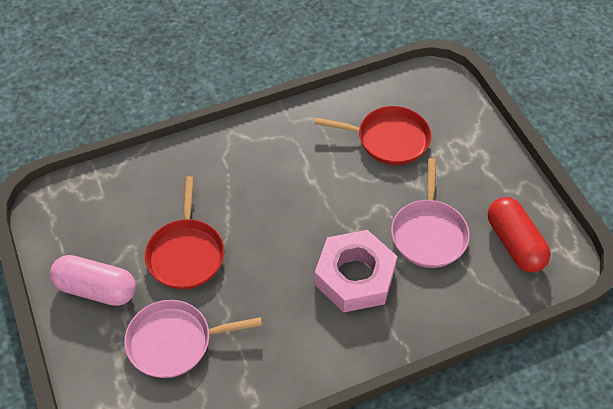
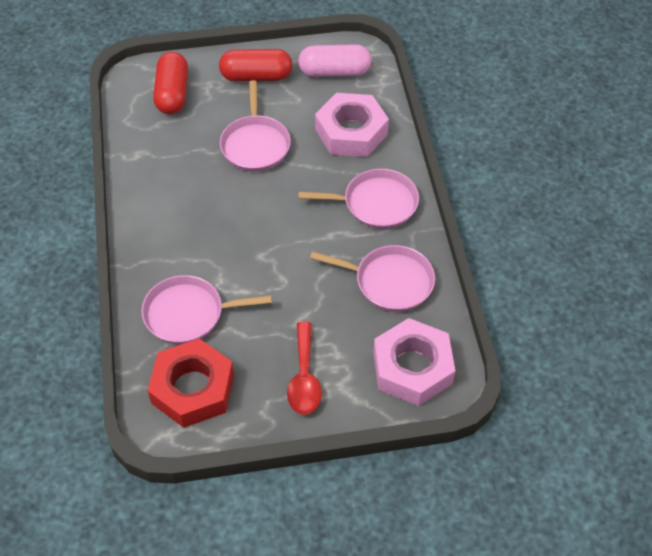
pink nut: [315,230,397,313] = 1 -> [315,93,389,157] [373,318,455,406] = 2
pink pan: [124,300,262,378] [391,158,470,268] = 2 -> [141,275,272,344] [220,80,291,172] [298,169,419,229] [310,245,435,312] = 4
red capsule: [488,197,551,272] = 1 -> [153,52,188,114] [219,49,293,81] = 2
red nut: none = 0 -> [147,339,234,428] = 1
red pan: [145,176,224,289] [314,106,431,165] = 2 -> none = 0
red spoon: none = 0 -> [287,321,322,415] = 1

